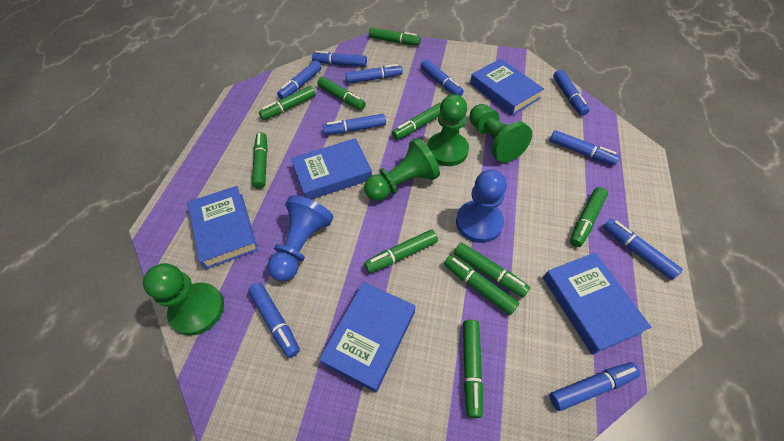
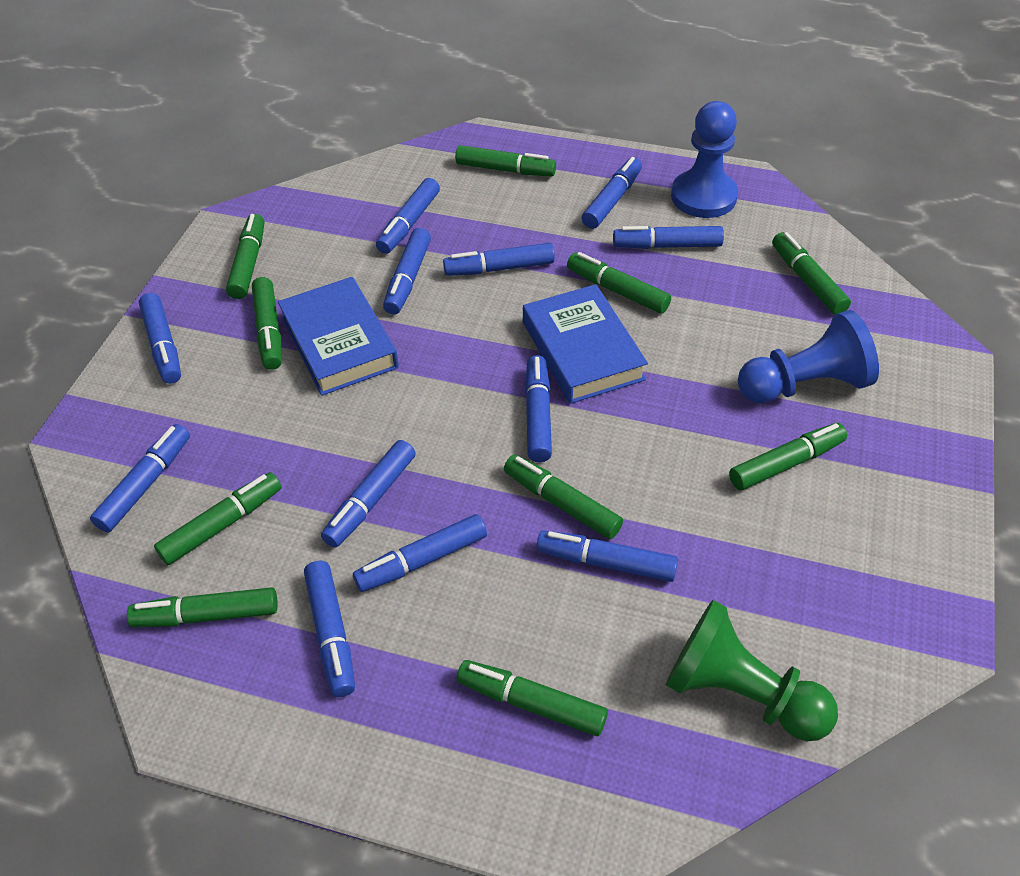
blue book: [187,186,258,269] [291,138,372,200] [319,282,415,393] [470,59,544,116] [543,252,651,355] = 5 -> [278,277,399,396] [523,284,648,404] = 2
blue marker: [248,283,300,358] [277,61,322,99] [312,51,367,67] [323,114,386,135] [345,64,403,84] [421,59,464,96] [549,130,620,165] [549,362,641,411] [553,69,589,116] [603,219,683,280] = 10 -> [90,424,190,532] [139,293,181,384] [304,561,355,697] [321,440,416,548] [353,514,487,592] [376,178,440,254] [383,228,431,314] [443,243,555,276] [525,355,552,462] [536,530,678,582] [582,157,642,229] [613,226,724,249] = 12
green pawn: [143,263,224,336] [364,138,440,201] [427,94,469,166] [469,104,532,163] = 4 -> [666,600,838,741] = 1

